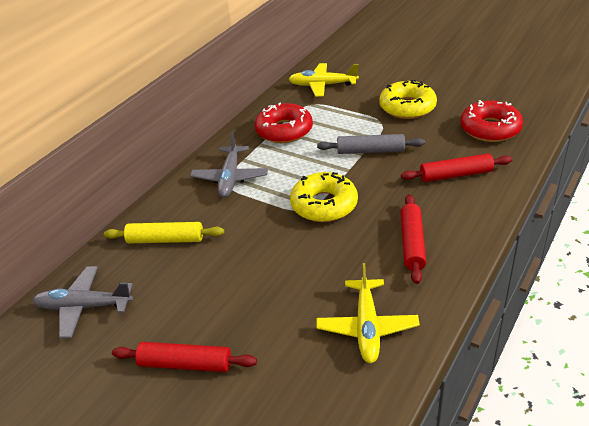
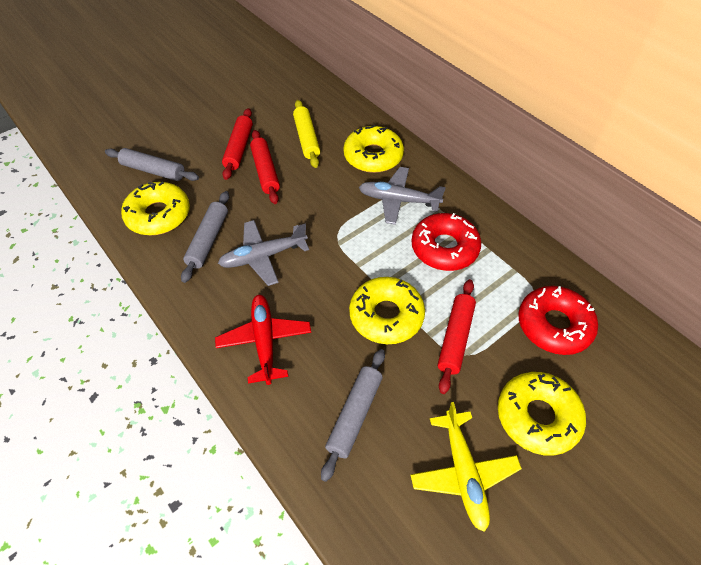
grey rolling pin: [317,134,425,154] = 1 -> [105,148,199,181] [181,191,229,283] [321,349,385,482] = 3
red plane: none = 0 -> [215,295,311,385] = 1
yellow donut: [290,172,358,222] [379,80,437,119] = 2 -> [121,181,190,235] [343,125,404,173] [349,277,425,344] [498,372,586,456] = 4
yellow plane: [289,63,359,97] [316,263,420,363] = 2 -> [411,402,522,532] = 1

